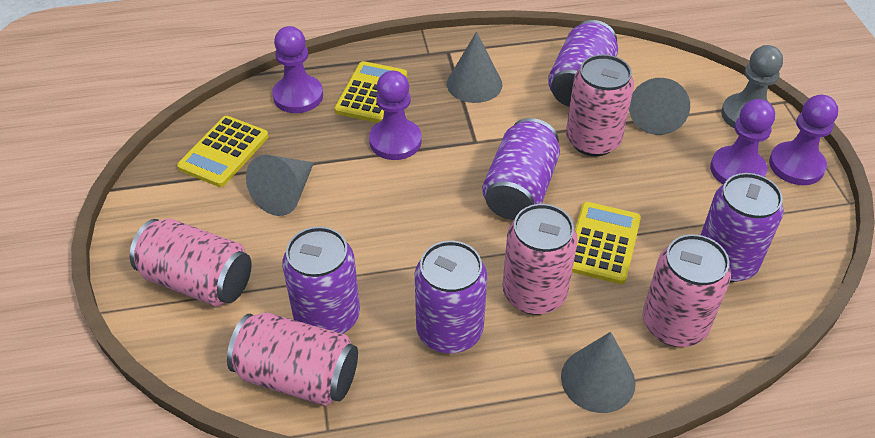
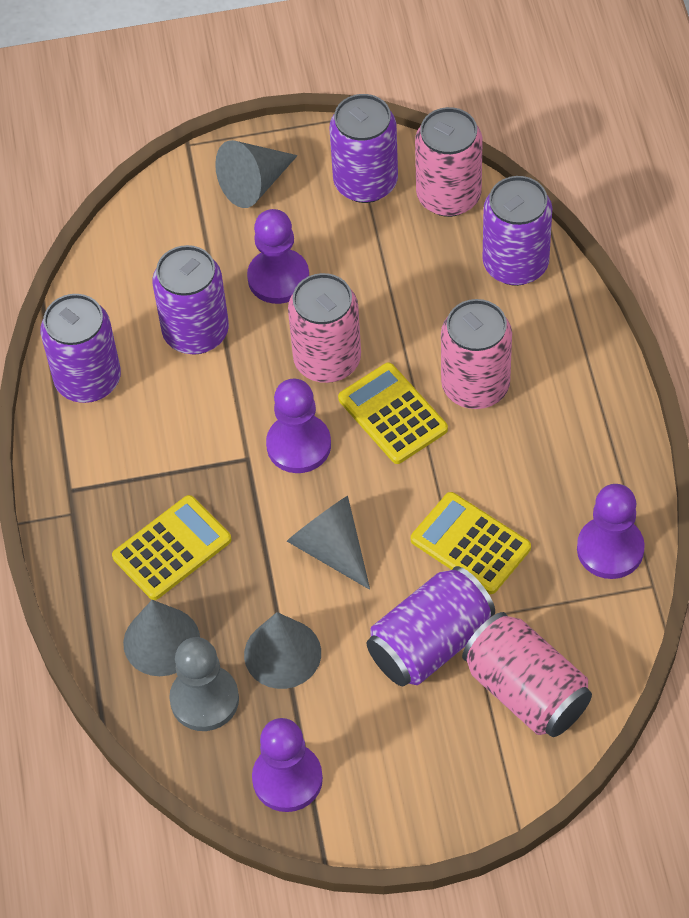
pink can: [130,219,252,306] [227,313,358,406] [503,204,578,315] [566,54,634,156] [643,234,731,347] = 5 -> [288,273,361,383] [415,107,483,217] [441,299,512,409] [462,612,592,737] = 4

